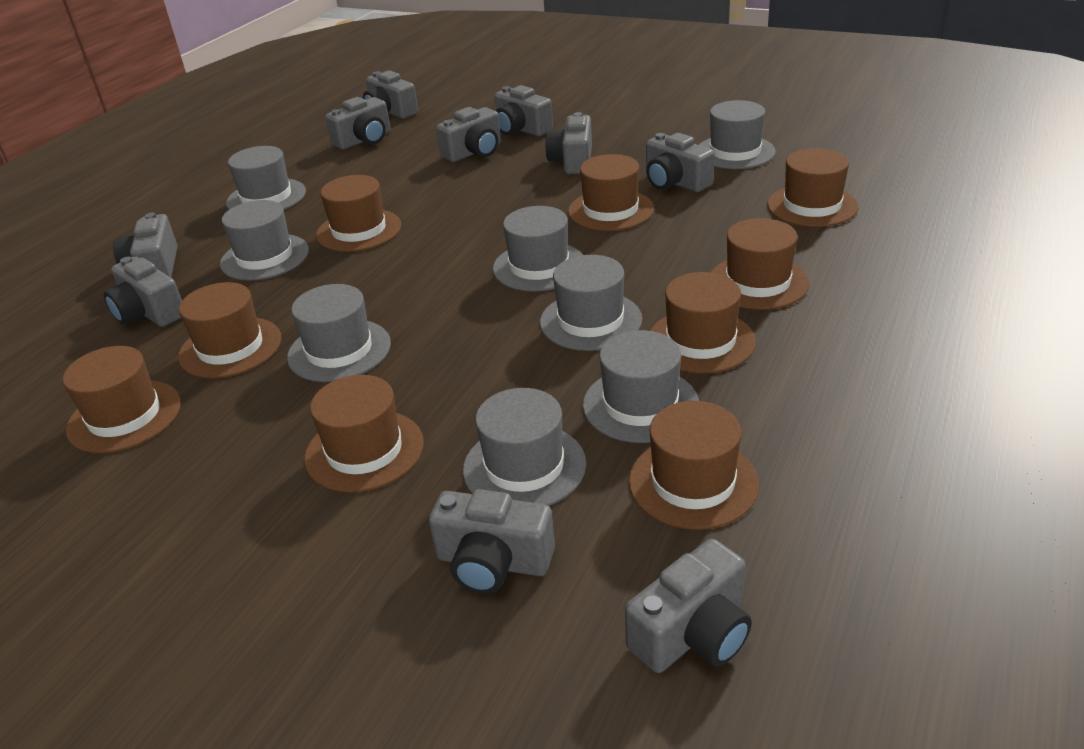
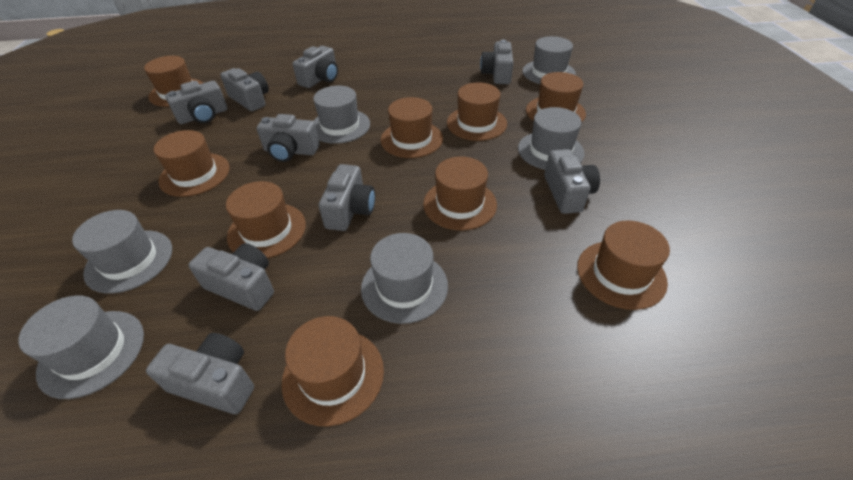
grey camera: [104,256,182,327] [113,213,177,277] [325,97,391,150] [363,71,418,119] [429,489,555,594] [436,107,501,162] [494,85,553,136] [545,112,592,174] [625,539,752,673] [646,133,714,192] = 10 -> [146,333,254,414] [165,81,227,124] [188,243,274,311] [220,68,269,111] [257,114,320,162] [293,46,338,88] [319,164,375,231] [480,40,513,84] [544,149,600,214] = 9
grey hat: [220,200,309,280] [226,146,306,210] [287,284,391,382] [463,388,586,506] [493,206,583,292] [540,255,642,351] [583,330,699,443] [699,100,776,169] = 8 -> [18,295,144,399] [72,210,172,294] [313,86,370,144] [361,233,448,324] [518,107,585,170] [522,36,576,84] = 6

